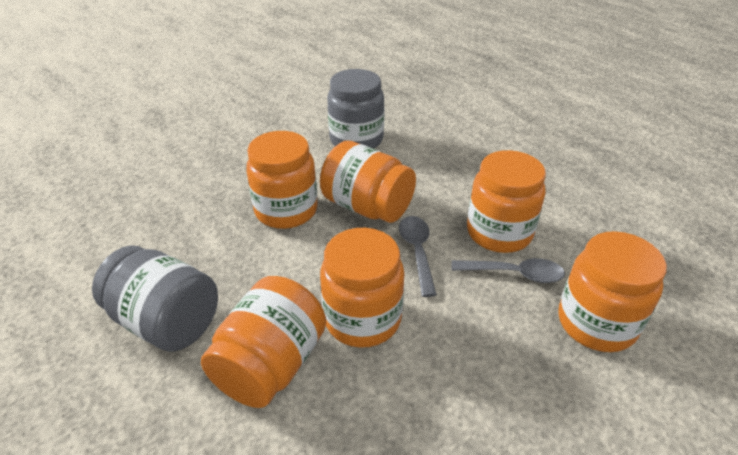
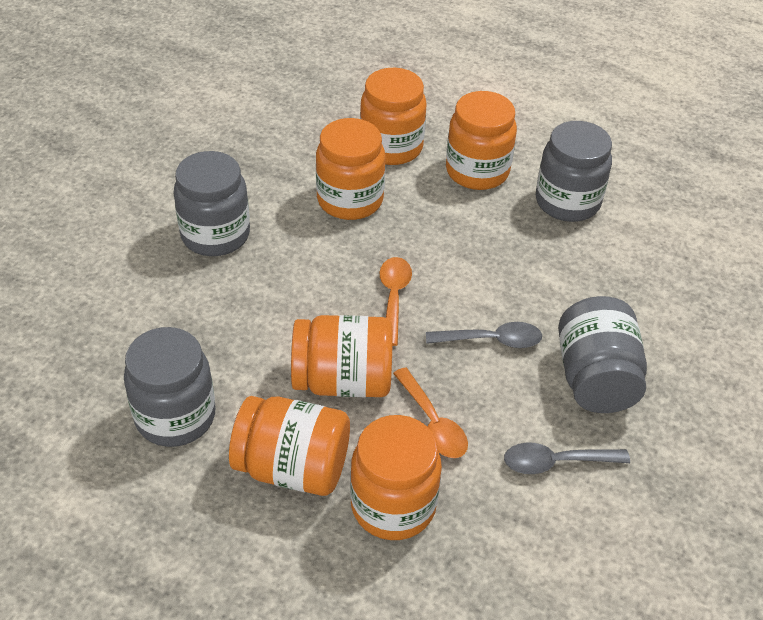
grey jar: [92,245,218,351] [327,69,385,149] = 2 -> [124,327,216,447] [174,151,250,256] [536,121,612,222] [558,296,647,413] = 4
orange spoon: none = 0 -> [380,257,412,346] [393,367,468,458] = 2

